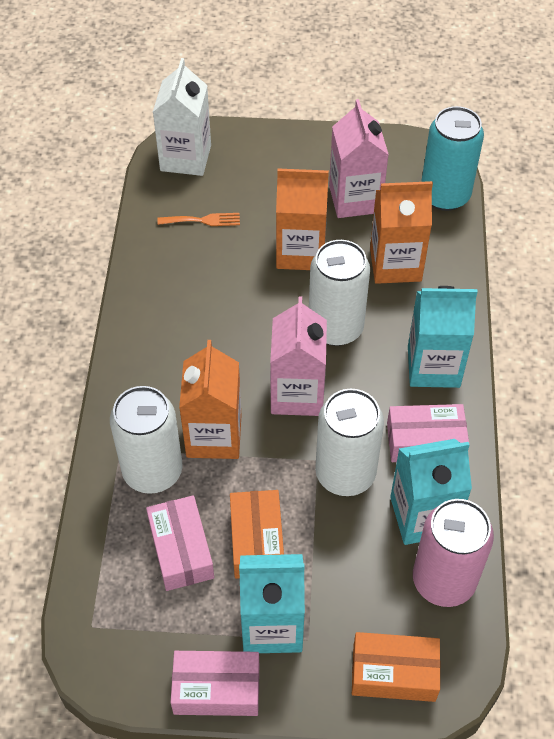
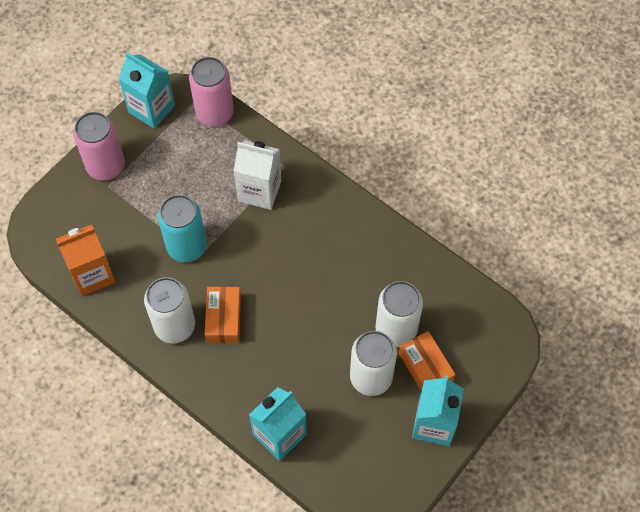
orange carton: [179,340,241,459] [276,169,329,270] [370,181,433,284] = 3 -> [56,224,115,296] = 1
orange fork: [157,213,240,226] = 1 -> none = 0
pink box: [146,495,214,591] [170,651,259,716] [387,404,469,462] = 3 -> none = 0
pink can: [413,499,494,607] = 1 -> [73,112,125,181] [189,57,234,126] = 2
pink carton: [270,296,327,416] [329,99,389,218] = 2 -> none = 0

